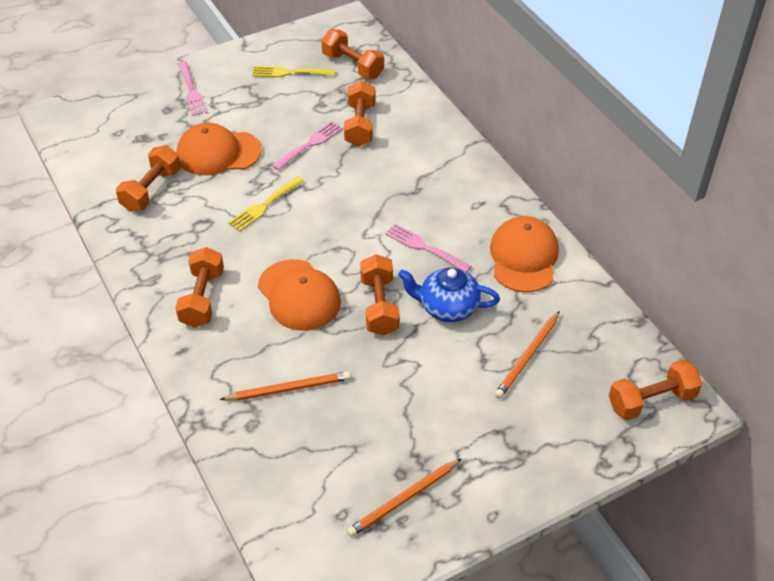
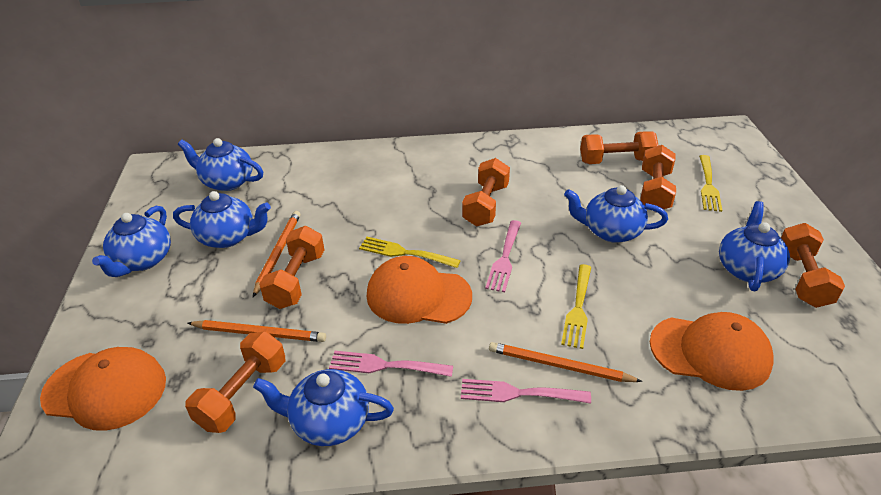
blue teapot: [398,268,500,322] = 1 -> [92,206,171,277] [173,191,271,248] [178,138,263,191] [253,369,394,446] [564,185,668,243] [719,201,790,291] = 6
yellow fork: [228,176,304,232] [252,66,335,77] = 2 -> [359,237,461,268] [561,264,591,349] [699,155,722,212] = 3

